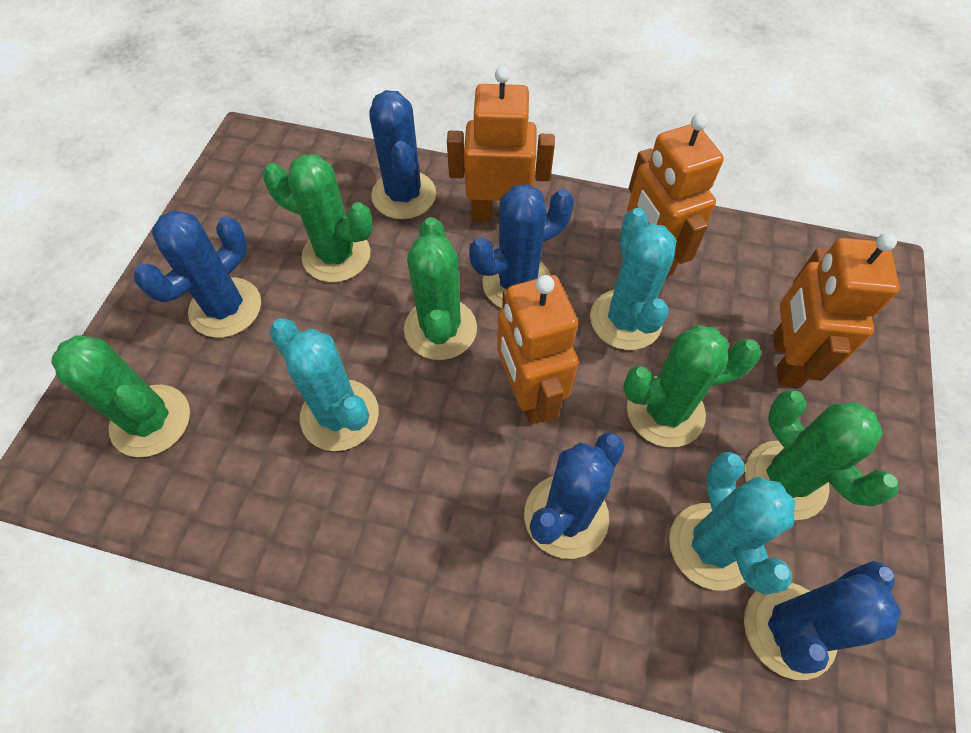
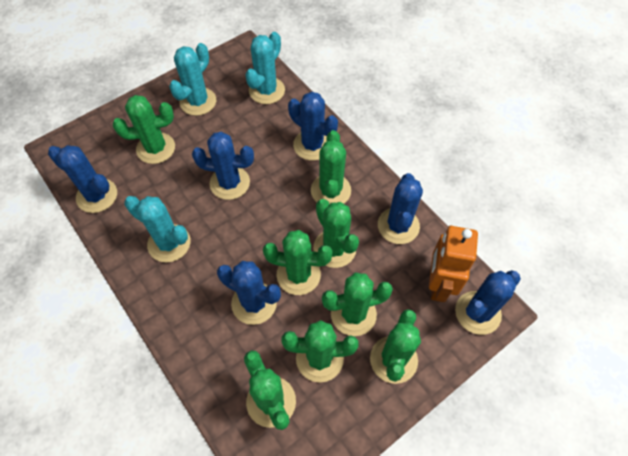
blue cactus: [134,210,261,338] [369,90,436,219] [469,184,574,308] [524,433,625,559] [744,561,901,680] = 5 -> [48,145,117,213] [192,132,254,200] [217,261,281,325] [288,92,338,161] [378,173,423,244] [455,270,521,335] = 6
green cactus: [51,335,190,457] [263,154,373,282] [404,217,477,360] [623,325,761,447] [745,390,899,520] = 5 -> [113,95,175,164] [244,350,296,430] [263,230,333,295] [282,320,359,383] [311,130,351,204] [313,199,359,268] [322,272,393,336] [370,309,421,384] = 8
orange robot: [447,66,555,222] [497,275,579,425] [627,113,724,277] [773,233,900,387] = 4 -> [429,225,478,302] = 1

